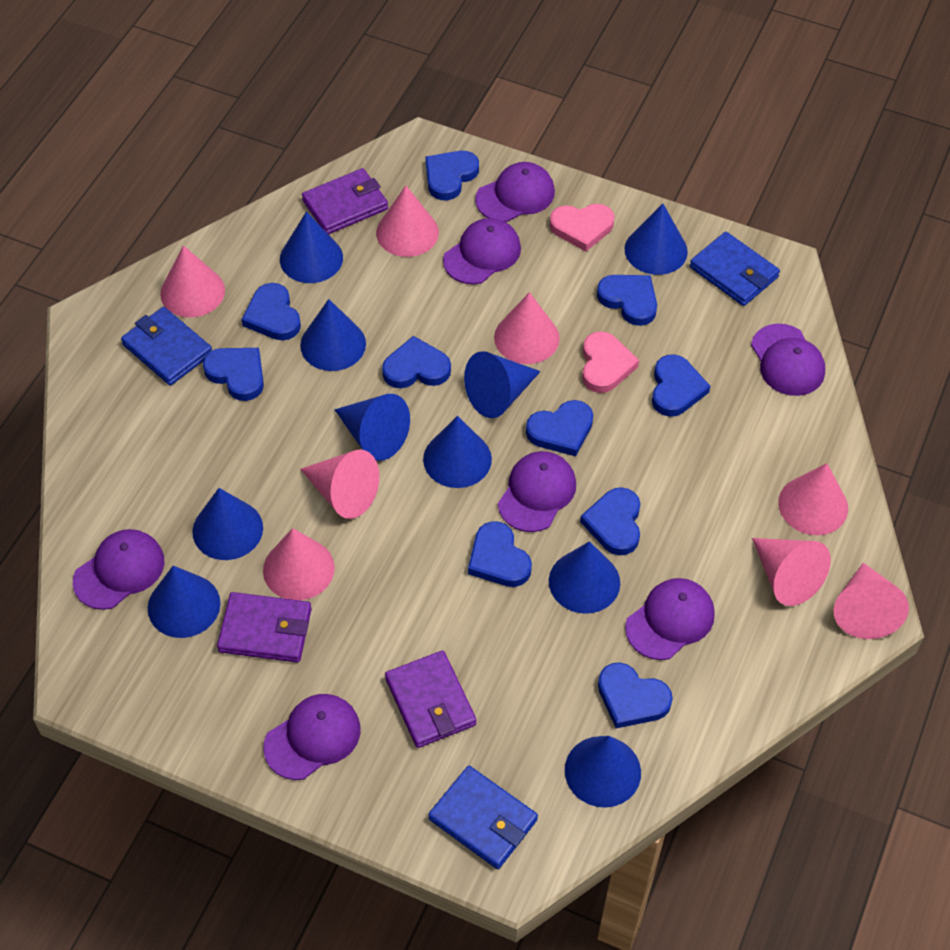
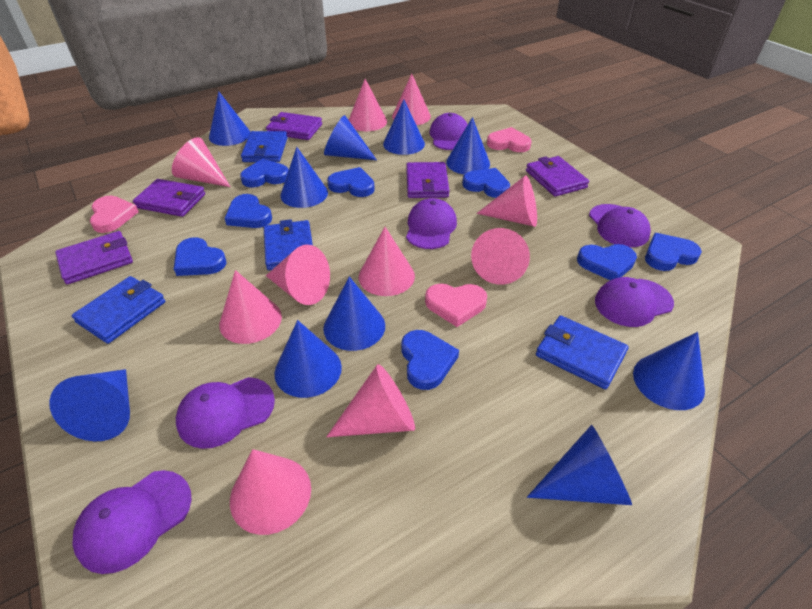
blue heart: [203,348,264,401] [241,283,301,341] [382,336,451,388] [425,151,479,200] [468,521,532,587] [526,400,593,456] [580,487,640,555] [597,275,657,326] [598,662,673,728] [652,354,710,417] = 10 -> [174,237,227,276] [225,194,272,228] [240,159,289,187] [327,167,375,197] [401,330,459,390] [462,168,510,198] [577,244,637,280] [645,233,702,271] = 8
blue wallet: [121,307,212,385] [428,766,538,869] [690,232,780,306] = 3 -> [72,276,165,344] [241,131,288,162] [264,219,313,270] [536,316,629,389] = 4
pink cone: [160,245,225,317] [263,528,335,600] [300,449,379,519] [376,186,439,257] [494,292,560,364] [752,538,831,606] [778,463,848,535] [833,563,909,639] = 8 -> [172,137,230,187] [219,270,282,344] [230,449,311,535] [266,244,330,305] [326,364,415,437] [349,79,387,131] [359,227,415,296] [392,74,431,125] [471,228,530,285] [477,175,537,227] = 10
pink heart: [550,204,615,251] [582,331,639,393] = 2 -> [90,196,139,233] [425,284,487,327] [487,127,532,152] = 3
purple cap: [73,529,164,610] [263,694,361,780] [443,218,521,284] [475,162,555,222] [498,451,576,532] [625,578,715,660] [751,324,825,396] = 7 -> [72,470,192,574] [176,377,275,449] [406,198,457,249] [429,113,468,150] [589,204,651,248] [595,277,674,327] = 6
purple wallet: [217,592,312,663] [302,168,388,234] [385,651,476,748] = 3 -> [55,231,133,284] [133,179,205,217] [266,112,322,140] [406,162,449,198] [526,156,589,197] = 5

